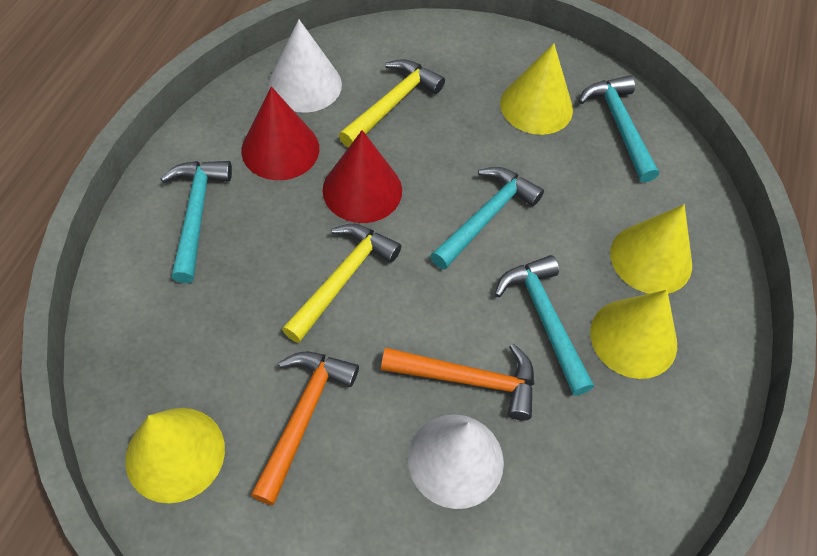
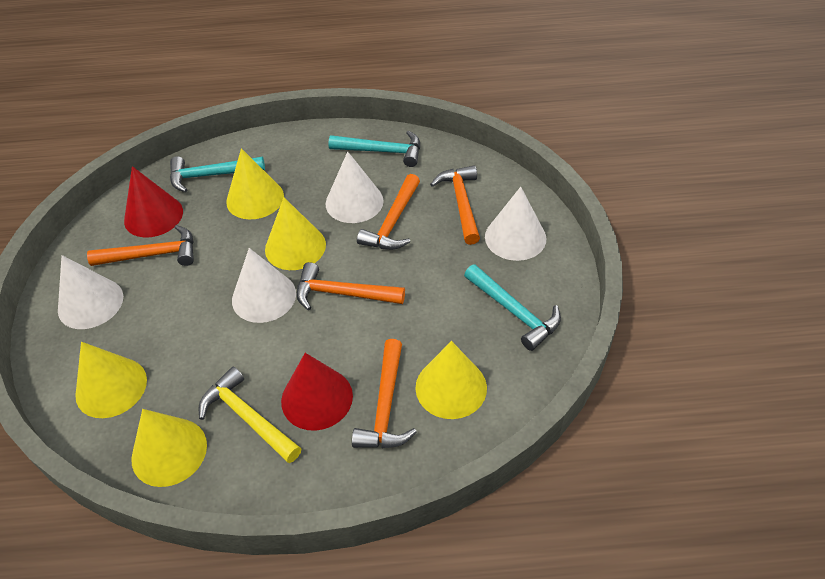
orange hammer: [251,352,359,505] [381,344,534,421] = 2 -> [87,225,194,266] [296,262,405,310] [352,339,417,448] [357,174,420,250] [430,165,480,245] = 5
turquoise hammer: [161,161,232,283] [430,167,544,270] [495,255,594,396] [579,75,659,182] = 4 -> [170,156,265,192] [328,130,420,167] [464,264,561,351] = 3
white cone: [268,20,342,113] [408,414,504,509] = 2 -> [58,255,123,329] [232,248,296,323] [326,151,384,223] [485,187,546,261] = 4
yellow cone: [125,408,225,503] [500,43,573,135] [590,290,677,379] [610,205,692,294] = 4 -> [75,342,147,418] [131,409,207,487] [226,148,284,219] [265,197,326,270] [416,341,487,419] = 5
yellow hammer: [282,224,401,343] [339,59,445,148] = 2 -> [199,367,301,463] = 1

